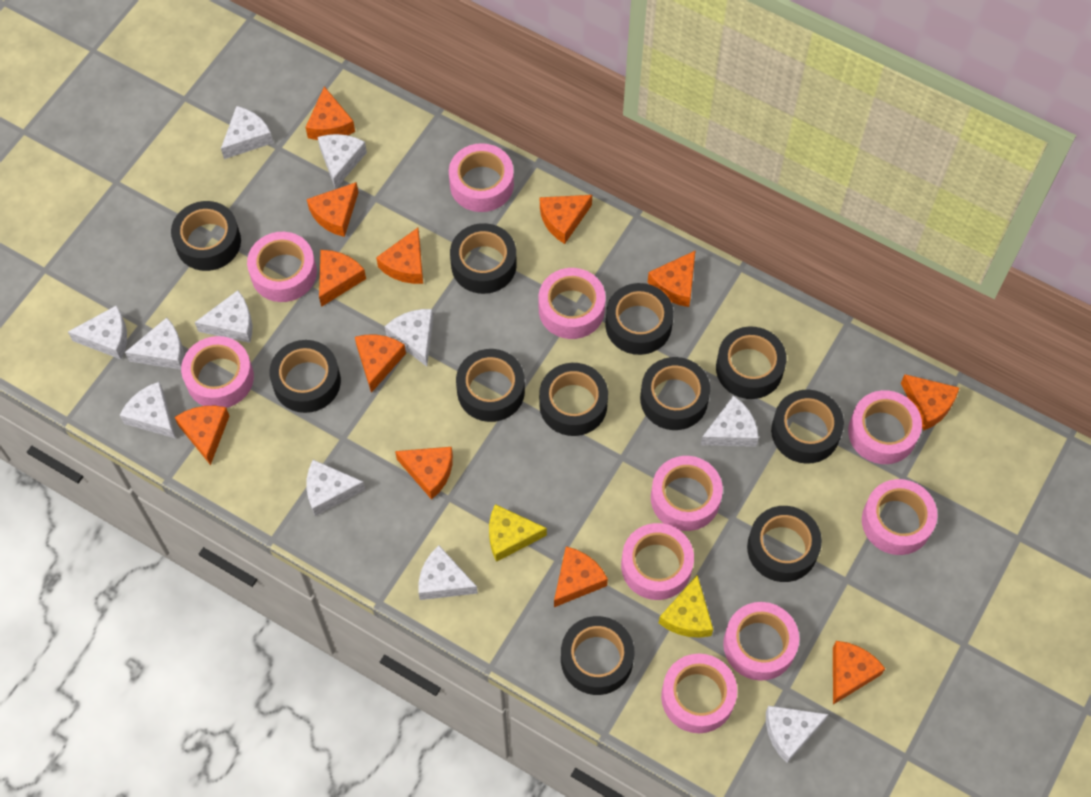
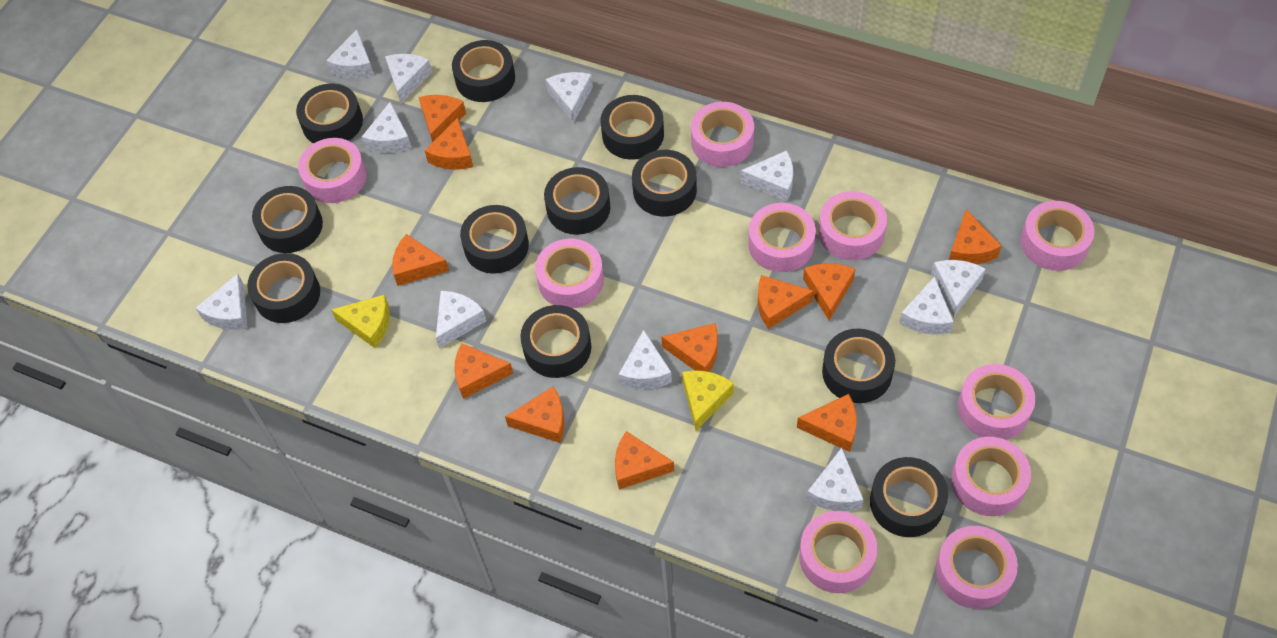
orange cheese: [175,406,229,465] [305,86,355,140] [307,182,358,237] [319,250,366,307] [355,334,406,393] [376,228,423,284] [395,447,453,500] [540,195,592,244] [554,546,608,607] [648,250,696,307] [833,641,885,705] [901,374,959,431] = 12 -> [392,234,449,286] [419,95,466,142] [424,118,473,170] [454,343,513,399] [505,387,565,443] [615,431,674,490] [661,323,718,372] [758,275,814,329] [797,394,857,452] [803,263,855,320] [949,209,1001,265] = 11

